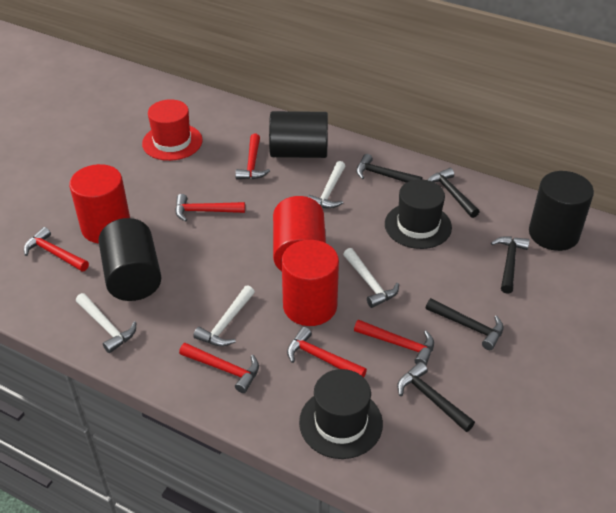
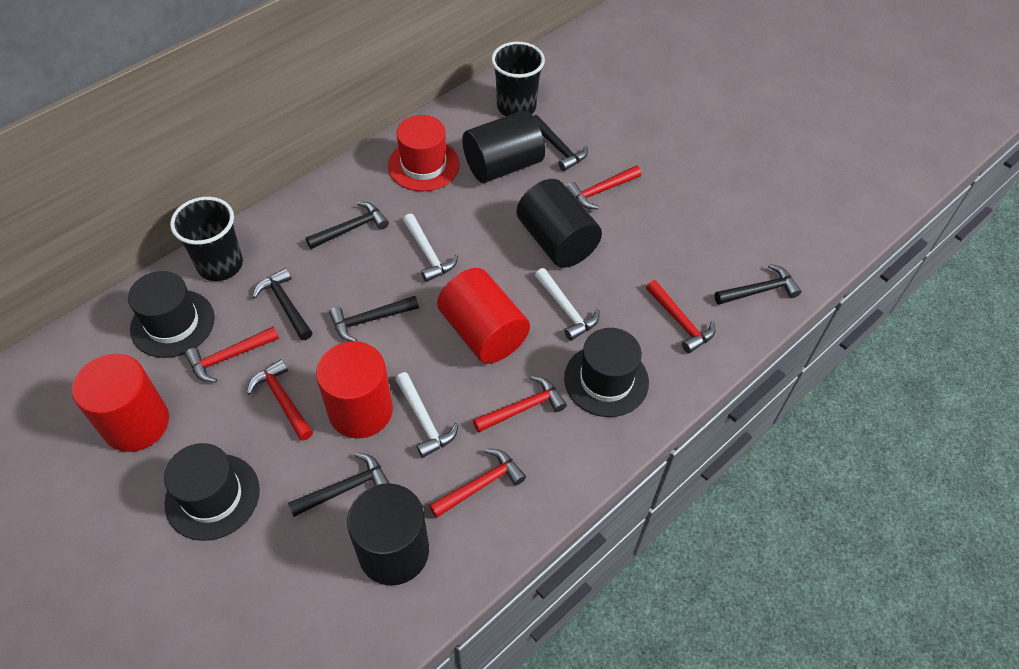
black cup: none = 0 -> [170,197,243,281] [491,42,545,116] = 2
black hammer: [356,154,422,183] [397,362,475,432] [426,298,504,350] [428,168,480,218] [491,236,530,294] = 5 -> [253,268,313,340] [288,453,389,517] [306,202,389,249] [329,296,419,341] [534,115,588,171] [714,264,802,305] = 6
black hat: [299,369,383,459] [385,179,452,249] = 2 -> [128,271,215,358] [164,443,260,541] [564,328,649,417] = 3
white hammer: [76,293,136,353] [193,285,255,347] [308,161,345,209] [343,248,399,308] = 4 -> [395,372,459,458] [403,214,458,282] [535,268,599,341] = 3

